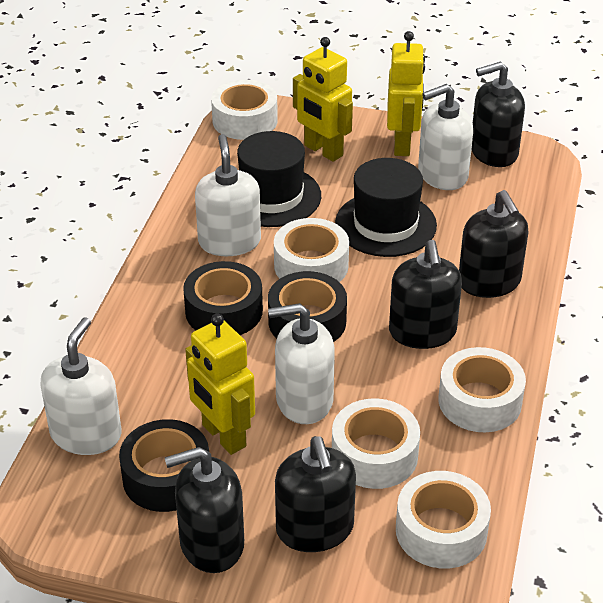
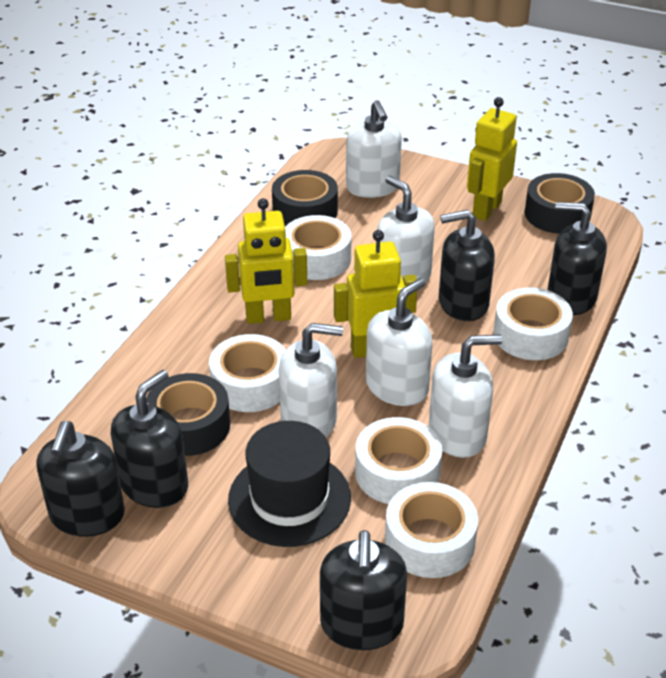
black hat: [237,131,321,227] [335,158,437,257] = 2 -> [228,421,351,547] = 1
white soap dispenser: [41,317,122,455] [195,134,261,256] [268,303,335,424] [418,84,473,190] = 4 -> [279,323,343,437] [346,100,402,198] [366,278,433,406] [377,176,435,283] [429,335,502,458] = 5

